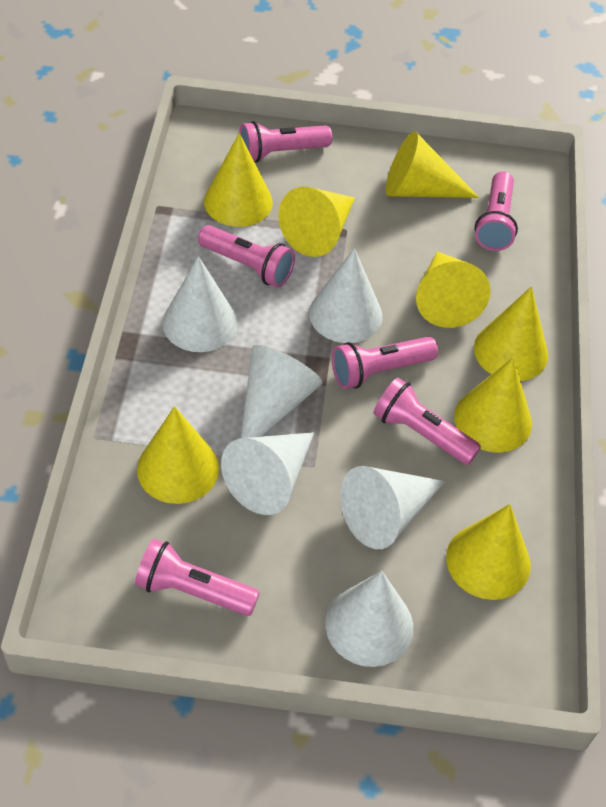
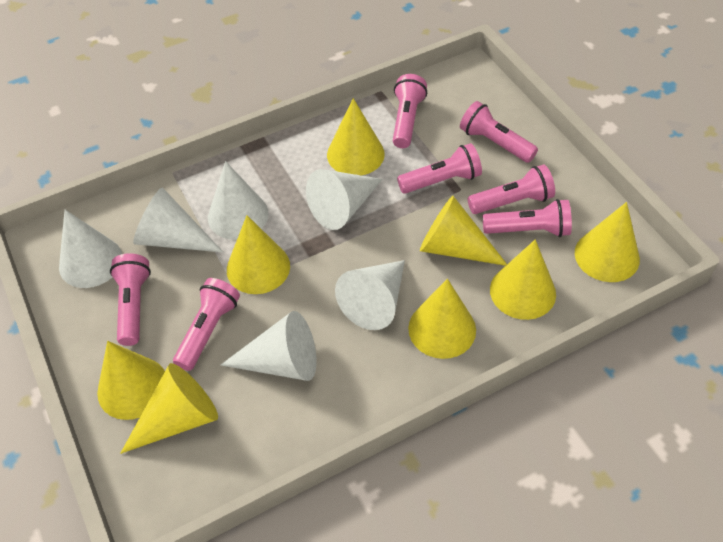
pink flashlight: [135,539,260,616] [198,225,295,288] [239,121,332,163] [332,337,438,389] [373,378,481,465] [475,171,518,251] = 6 -> [110,253,151,346] [173,278,240,371] [393,74,427,148] [397,143,482,194] [460,101,538,163] [468,165,555,214] [483,199,572,237] = 7

